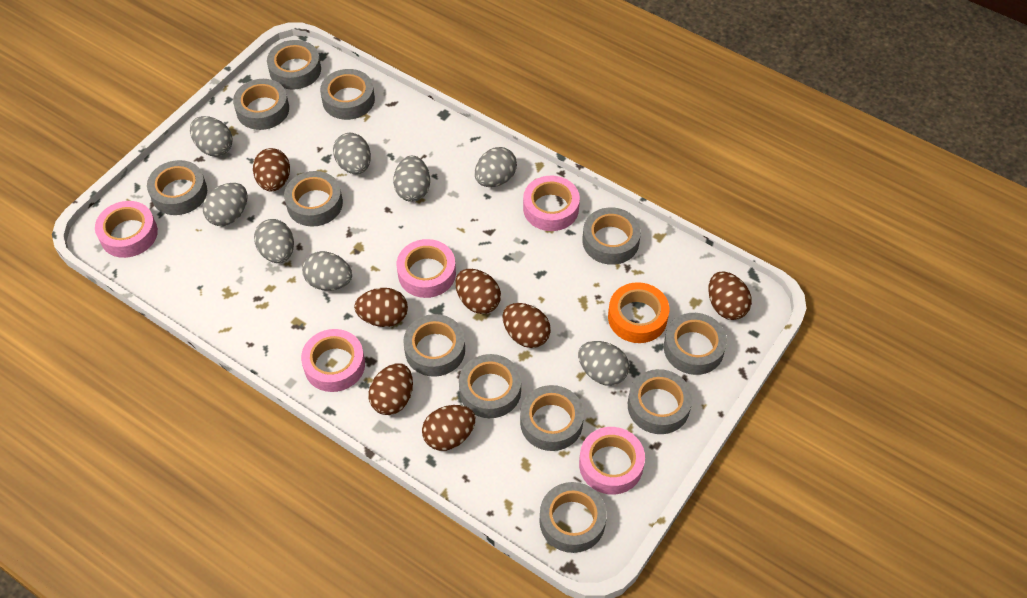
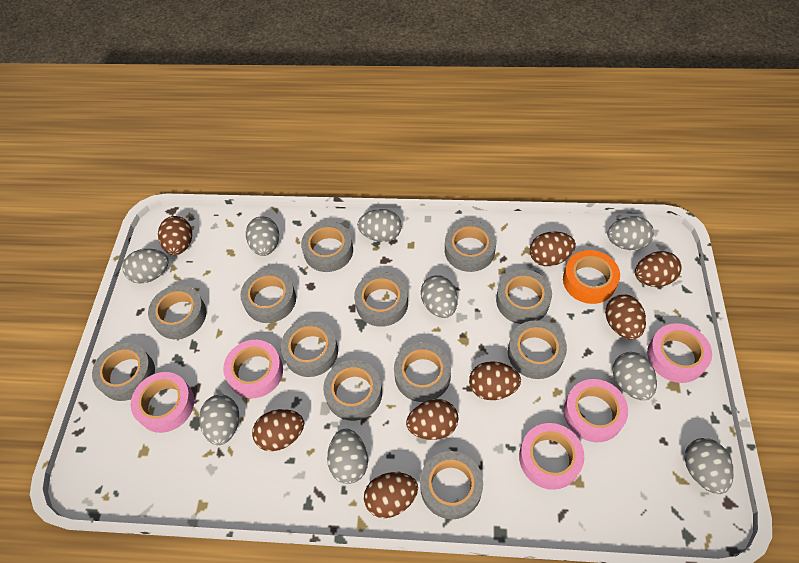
brown egg: [253,148,290,192] [354,288,408,327] [368,363,413,415] [422,405,475,451] [455,269,501,314] [502,303,551,348] [708,271,752,320] = 7 -> [158,216,192,255] [252,409,304,451] [364,472,418,518] [406,399,458,440] [469,361,521,400] [530,231,576,266] [605,294,646,340] [635,251,682,287] = 8
grey egg: [190,116,233,157] [203,183,247,226] [254,219,294,263] [302,251,352,291] [333,133,371,174] [393,156,430,202] [475,147,517,187] [578,341,629,386] = 8 -> [123,249,169,283] [199,395,239,445] [246,216,279,256] [327,428,368,484] [357,209,402,242] [421,275,458,318] [607,216,654,250] [613,352,657,400] [685,438,734,494] = 9

